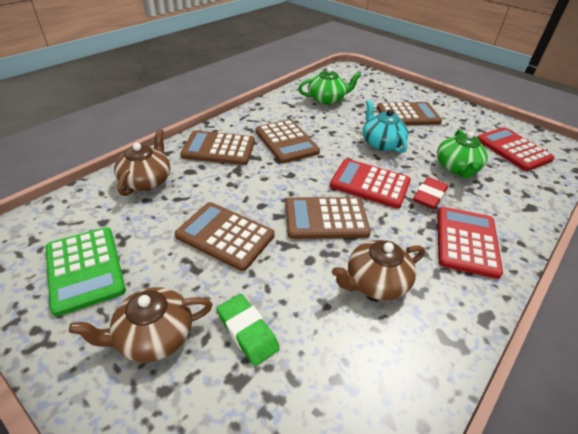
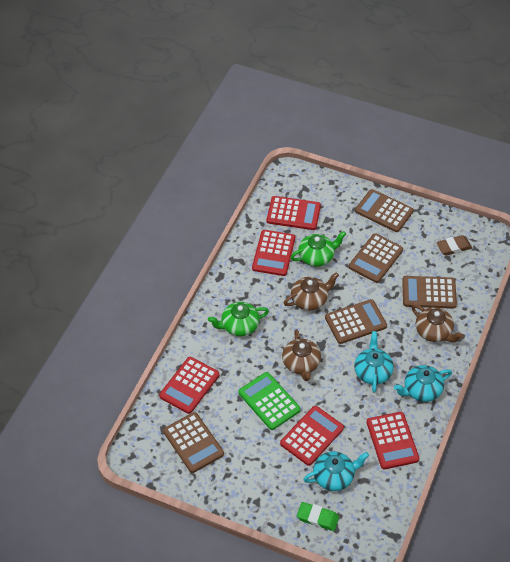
brown eraser: none = 0 -> [436,235,472,255] = 1
red calculator: [330,159,411,209] [438,207,503,279] [477,127,555,171] = 3 -> [159,357,219,414] [252,230,295,276] [267,196,321,230] [280,406,344,466] [367,412,419,469] = 5
red eraser: [413,177,448,209] = 1 -> none = 0
turquoise teapot: [363,100,408,153] = 1 -> [303,452,369,491] [354,331,394,393] [394,365,452,402] = 3

